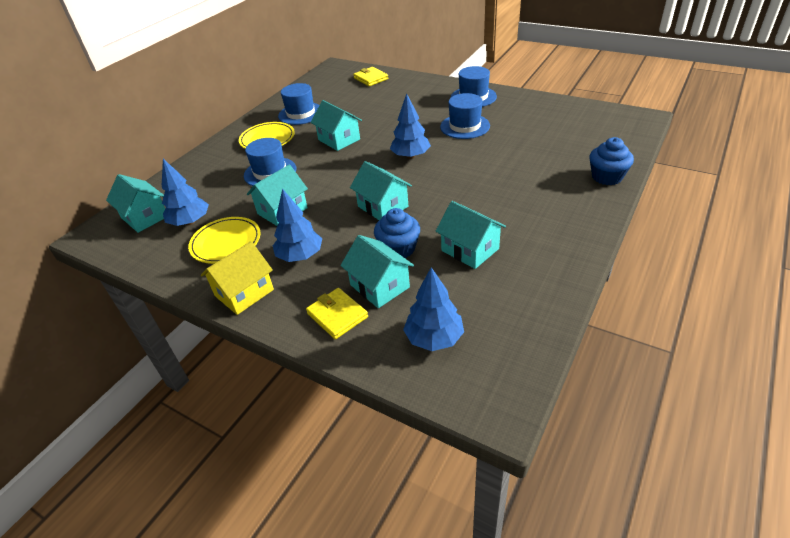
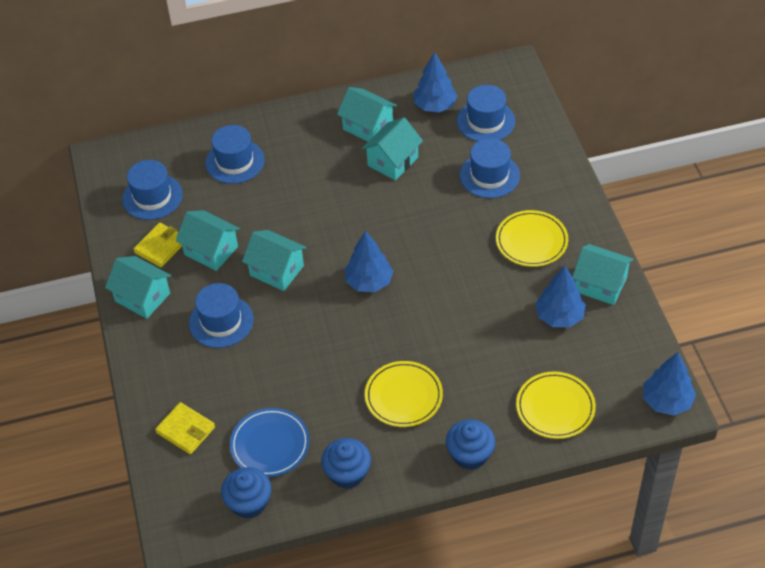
blue cupcake: [374,208,420,258] [589,137,634,185] = 2 -> [221,467,271,519] [321,438,371,489] [446,419,495,470] = 3
blue hat: [244,138,296,186] [278,83,319,125] [440,93,490,139] [451,66,497,107] = 4 -> [122,160,183,220] [189,283,254,348] [205,125,265,184] [457,85,515,142] [460,138,520,198] = 5
blue plate: none = 0 -> [230,408,310,477] = 1
yellow house: [201,241,274,315] = 1 -> none = 0
yellow plate: [188,217,261,264] [239,122,295,149] = 2 -> [365,361,443,427] [496,210,568,267] [516,371,596,439] = 3

